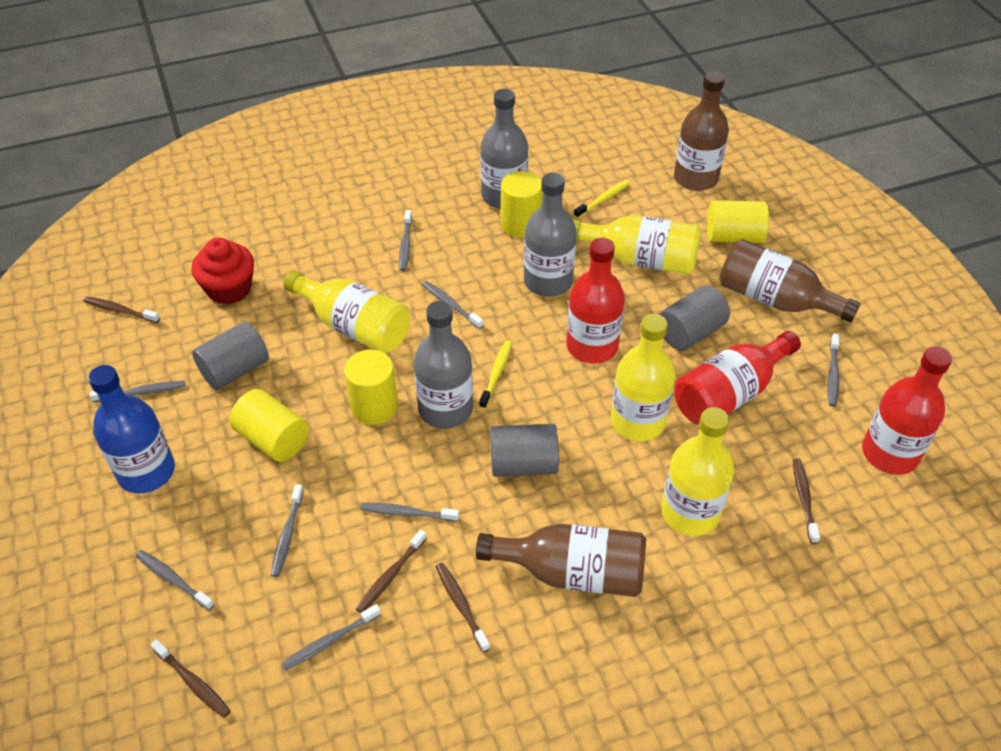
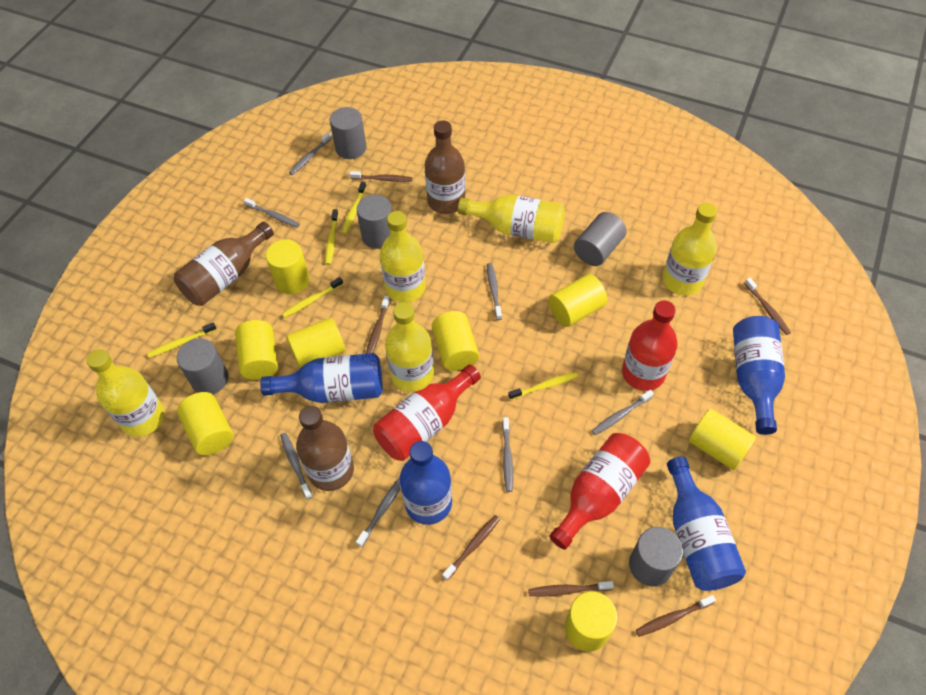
blue bottle: [88,365,175,493] = 1 -> [260,353,383,403] [400,441,452,525] [667,457,746,591] [733,316,785,435] = 4
brown toothbrush: [83,297,160,323] [150,639,231,718] [356,529,427,613] [436,563,490,652] [793,458,820,544] = 5 -> [350,171,412,182] [366,296,390,354] [442,515,500,581] [528,581,614,597] [636,595,716,637] [744,278,791,335] = 6
grey bottle: [414,301,473,429] [480,89,528,209] [524,173,577,297] = 3 -> none = 0
grey cylinder: [192,321,269,390] [490,424,559,477] [659,285,730,350] = 3 -> [177,338,228,394] [330,107,367,159] [357,195,392,249] [574,212,627,266] [629,527,683,586] = 5
grey toothbrush: [90,381,185,402] [136,550,215,610] [271,484,304,577] [281,604,381,671] [360,503,459,522] [399,210,412,271] [422,281,484,329] [828,333,840,407] = 8 -> [244,198,300,228] [280,433,312,499] [289,132,332,175] [356,477,401,547] [487,263,502,320] [502,417,513,492] [592,390,654,435] = 7
red cupcake: [191,238,254,305] = 1 -> none = 0
yellow bottle: [283,270,410,353] [573,215,701,274] [611,314,676,441] [661,407,734,536] = 4 -> [87,349,165,437] [380,211,426,303] [385,302,434,392] [458,195,565,243] [662,203,717,296] = 5
yellow cylinder: [230,389,309,462] [344,350,398,425] [501,171,543,238] [707,200,769,243] = 4 -> [177,392,234,455] [235,320,278,380] [266,239,310,294] [286,318,345,368] [432,311,479,371] [548,274,607,327] [565,591,617,652] [689,409,756,470] = 8
yellow toothbrush: [479,340,512,409] [574,180,630,218] = 2 -> [147,322,217,358] [282,277,343,318] [325,209,339,265] [342,182,367,234] [508,372,578,400] = 5

